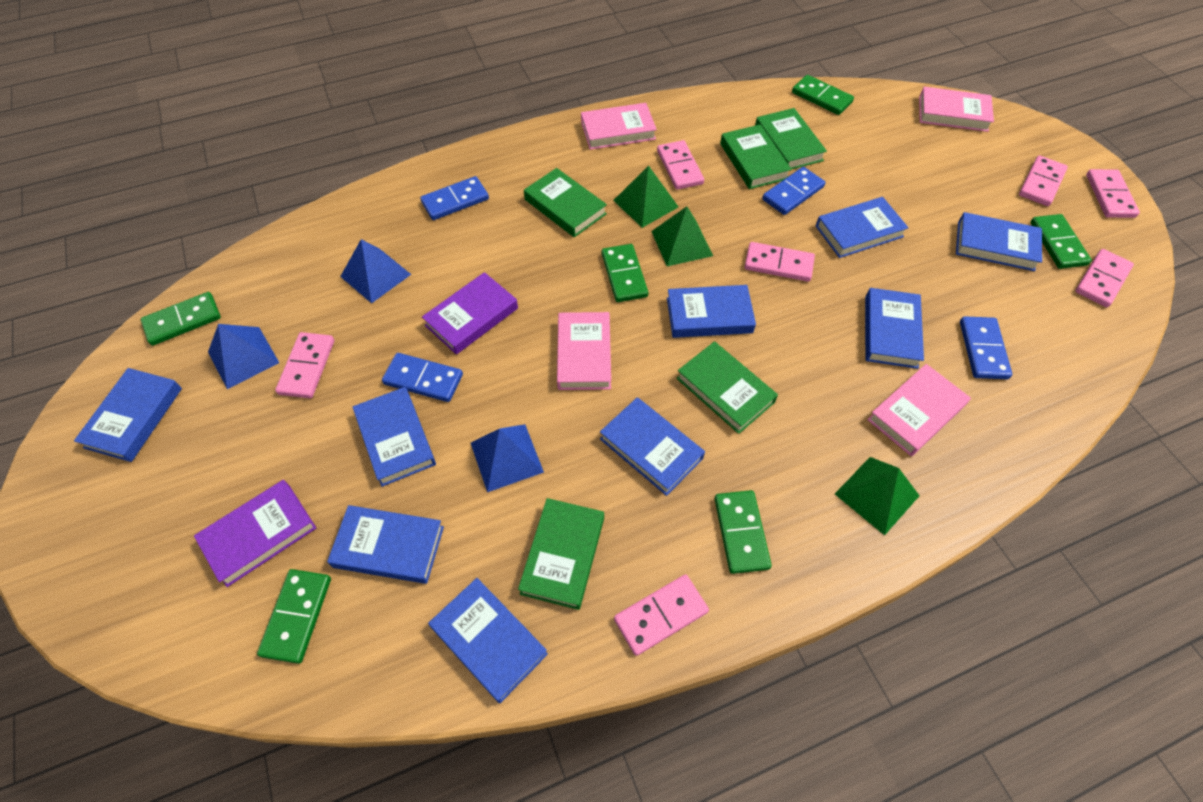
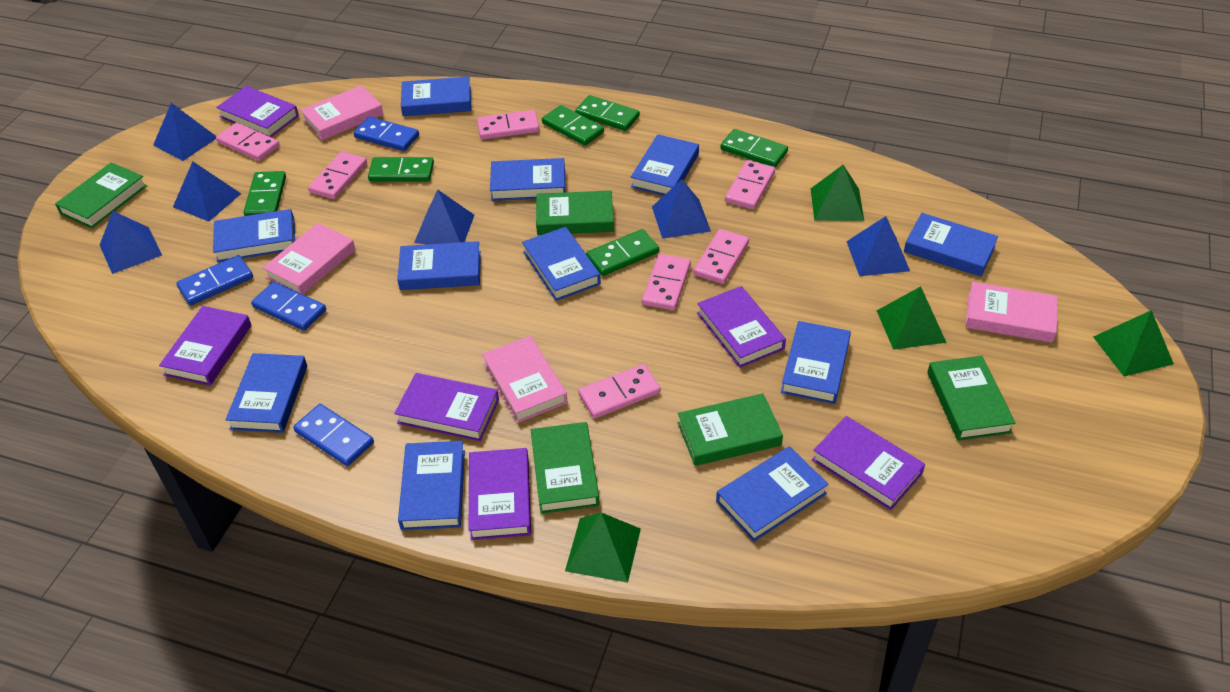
blue book: [74,368,182,462] [327,505,444,584] [353,387,436,487] [428,578,548,703] [600,397,705,496] [667,285,756,338] [816,197,909,258] [865,288,924,369] [956,212,1042,271] = 9 -> [213,209,295,262] [226,353,307,433] [397,241,481,290] [398,441,465,530] [401,76,471,116] [490,158,565,201] [522,227,601,301] [631,134,699,195] [716,446,829,542] [781,321,851,404] [904,213,998,277] = 11
blue pyramid: [208,324,279,389] [340,239,411,303] [471,424,544,492] = 3 -> [100,211,162,274] [153,103,216,161] [173,161,241,222] [414,189,474,244] [652,179,711,239] [846,216,910,276] = 6
green pyramid: [613,165,678,228] [651,207,713,266] [835,457,920,535] = 3 -> [565,512,641,583] [811,165,864,221] [877,286,947,350] [1093,310,1174,376] = 4
purple book: [194,480,316,587] [422,272,518,355] = 2 -> [159,306,252,386] [216,86,299,137] [394,373,499,441] [469,448,531,540] [697,286,786,368] [812,416,925,510] = 6

